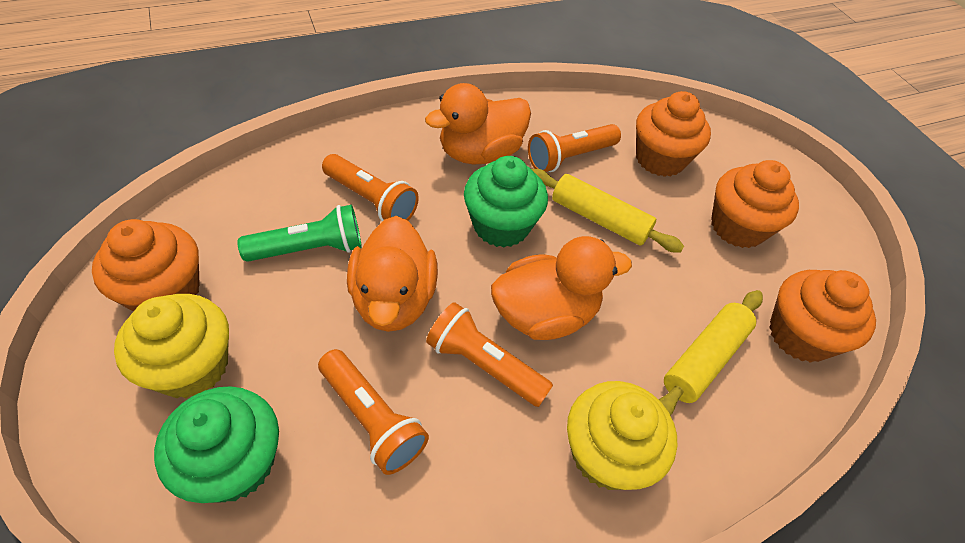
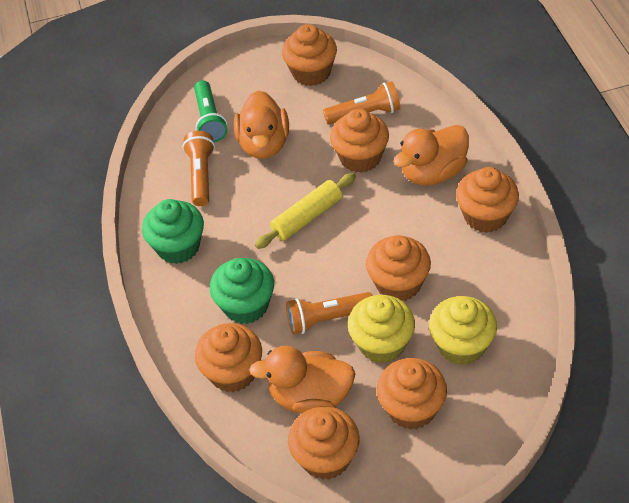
orange cupcake: [92,219,200,312] [636,91,711,177] [711,160,799,248] [769,270,876,363] = 4 -> [195,323,262,392] [282,24,337,86] [288,406,360,480] [330,109,389,173] [366,235,431,301] [377,358,447,430] [456,167,519,233] = 7
orange flashlight: [318,349,429,475] [322,154,419,221] [426,302,553,407] [528,124,621,172] = 4 -> [182,131,215,206] [286,292,373,334] [323,81,401,125] = 3
yellow rolling pin: [532,169,684,253] [659,290,763,416] = 2 -> [255,173,356,249] = 1

